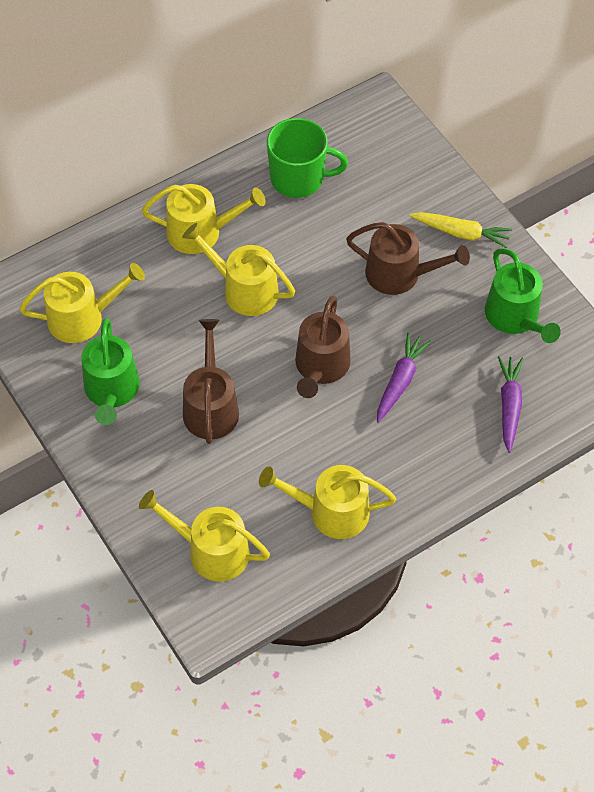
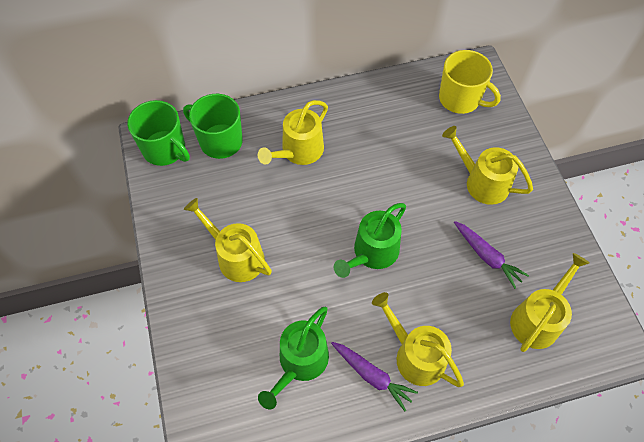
brown watering can: [183,319,239,444] [295,296,351,398] [346,222,470,295] = 3 -> none = 0
green mug: [267,118,348,198] = 1 -> [127,100,190,166] [183,94,243,159] = 2
yellow carrot: [410,212,512,248] = 1 -> none = 0
yellow mug: none = 0 -> [439,50,501,114] = 1

